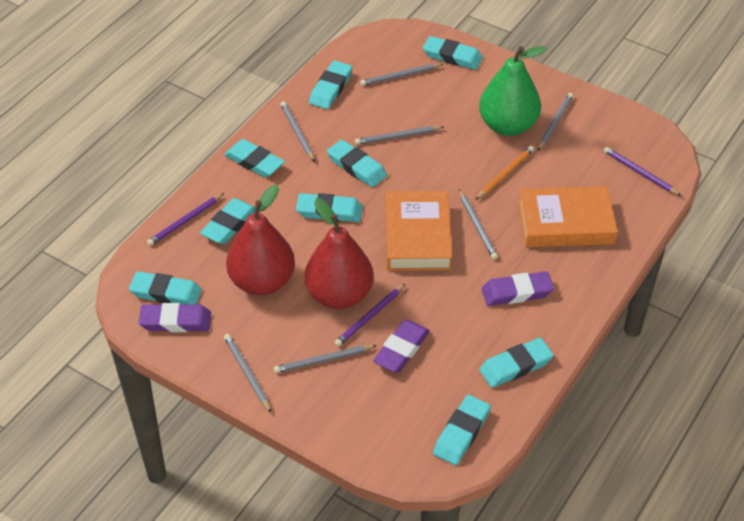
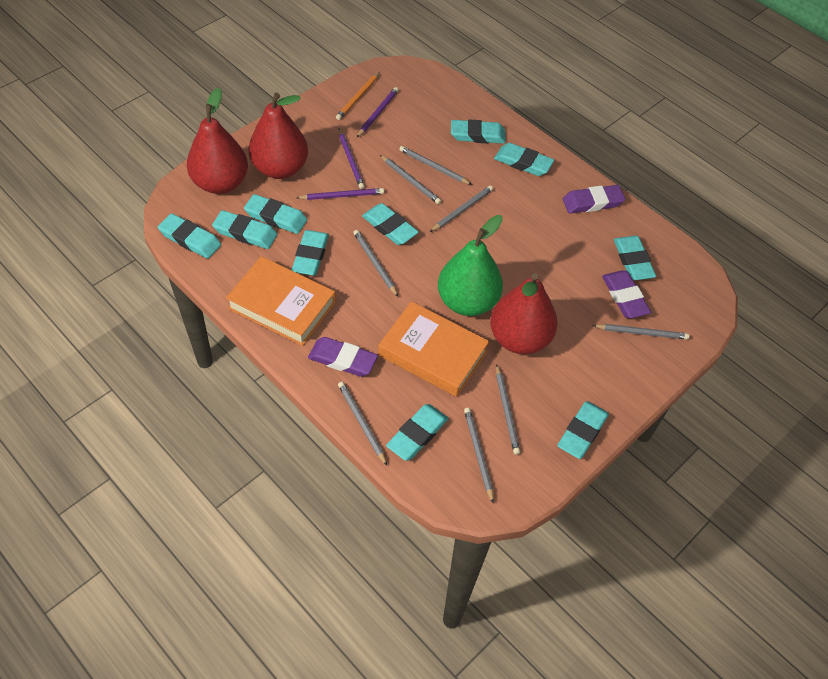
grey pencil: [224,334,271,412] [274,345,377,373] [280,101,315,162] [355,126,444,145] [360,64,443,86] [459,189,498,259] [538,93,573,151] = 7 -> [338,382,387,466] [353,230,398,297] [380,155,441,204] [399,146,472,185] [430,186,493,232] [464,408,494,503] [496,365,520,455] [592,324,690,340] = 8
red pear: [226,185,295,295] [305,198,374,309] = 2 -> [187,88,248,194] [249,93,308,179] [490,273,558,354] = 3
turquoise eraser: [129,271,202,305] [200,198,255,244] [224,139,285,178] [296,193,363,222] [309,61,352,109] [327,140,387,187] [423,36,483,70] [433,395,491,465] [479,338,554,388] = 9 -> [158,213,221,259] [212,210,277,249] [244,194,307,234] [292,230,329,275] [362,203,419,245] [386,404,449,461] [451,119,506,144] [494,143,554,176] [557,401,609,459] [614,236,656,280] = 10

